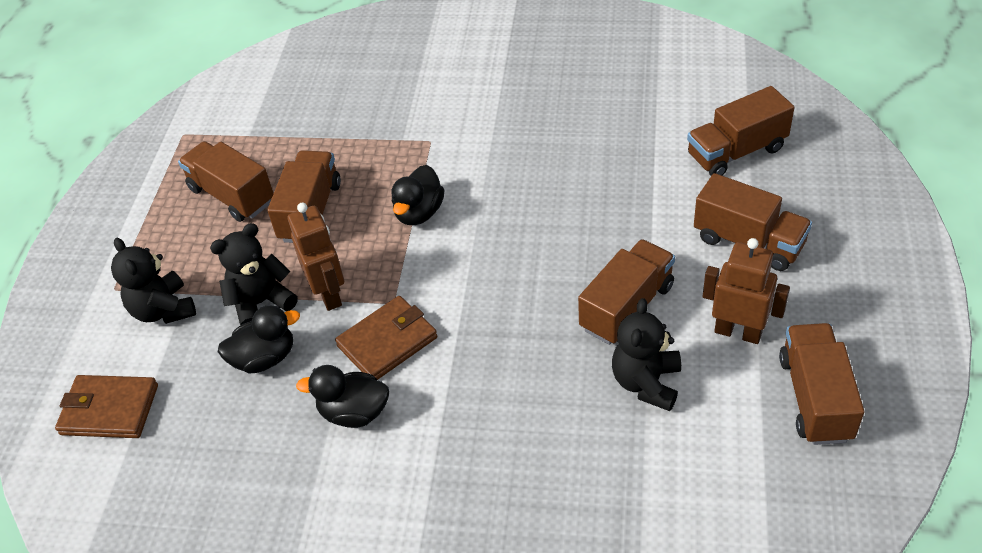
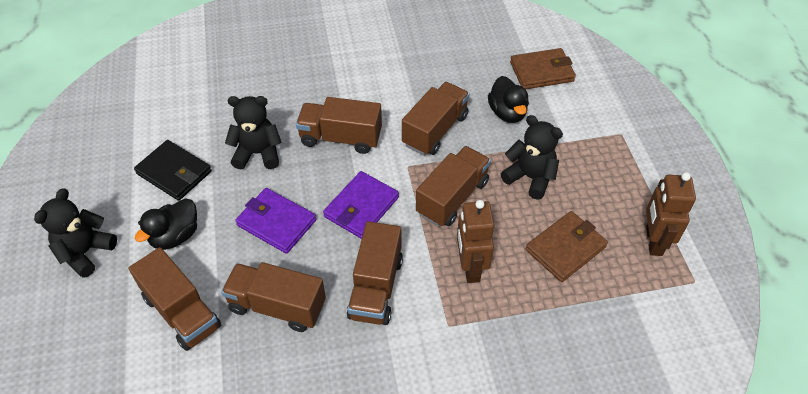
black duck: [218,305,300,374] [296,365,389,428] [392,165,444,225] = 3 -> [135,198,197,250] [488,76,529,123] = 2
black wallet: none = 0 -> [134,140,212,201] = 1
purple wallet: none = 0 -> [235,188,316,254] [323,171,399,239] = 2

